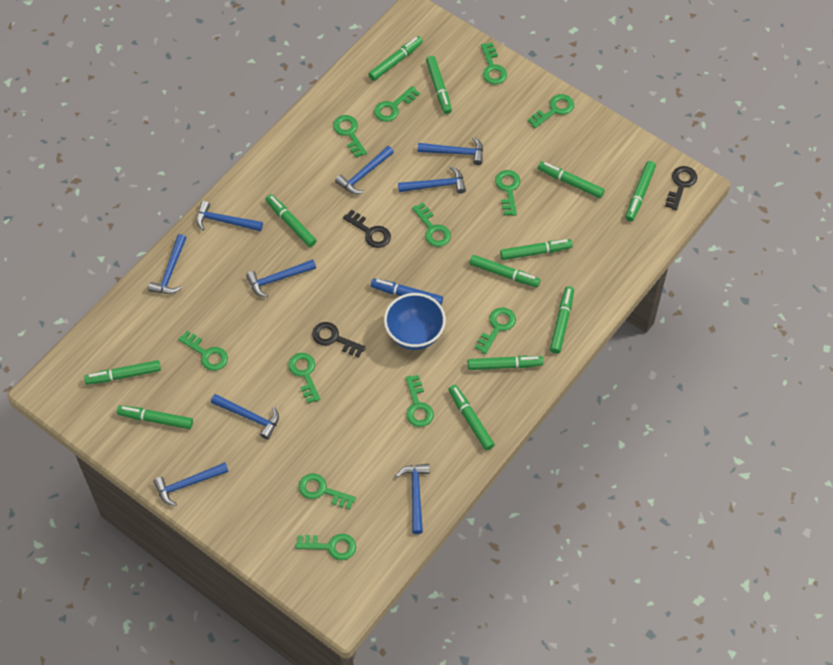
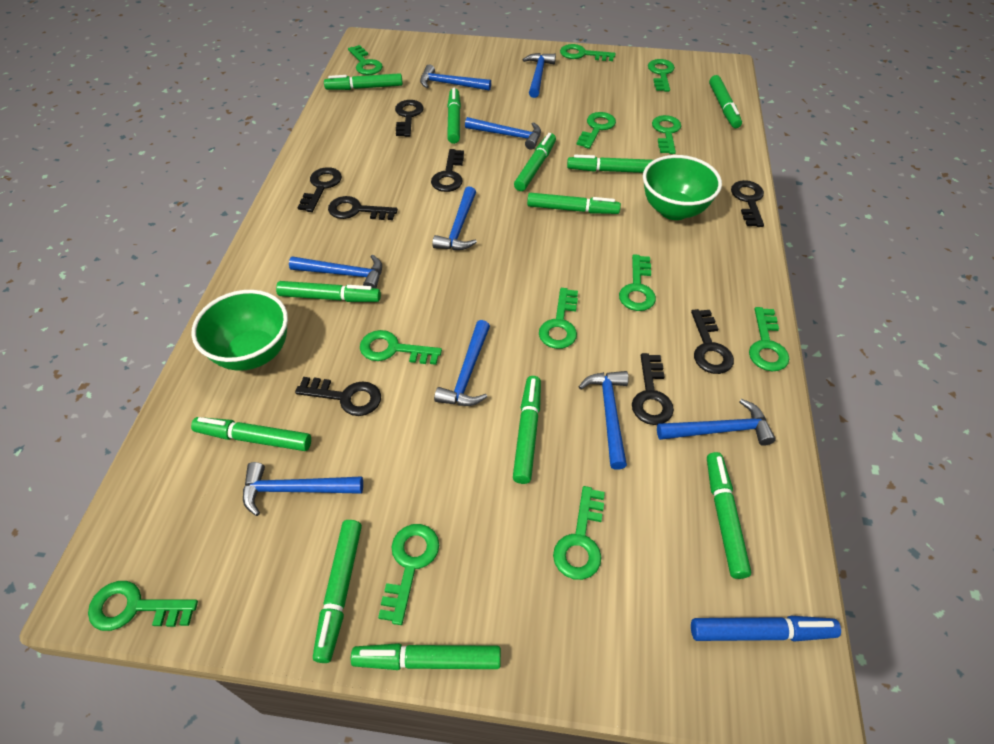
black key: [312,322,366,357] [343,210,391,248] [665,166,697,210] = 3 -> [295,377,381,416] [297,167,342,212] [328,196,398,220] [395,100,424,137] [431,149,464,192] [632,353,674,425] [691,309,734,374] [731,180,764,227] = 8
blue bowl: [384,293,446,350] = 1 -> none = 0
green bowl: none = 0 -> [191,290,288,371] [643,155,722,220] = 2

